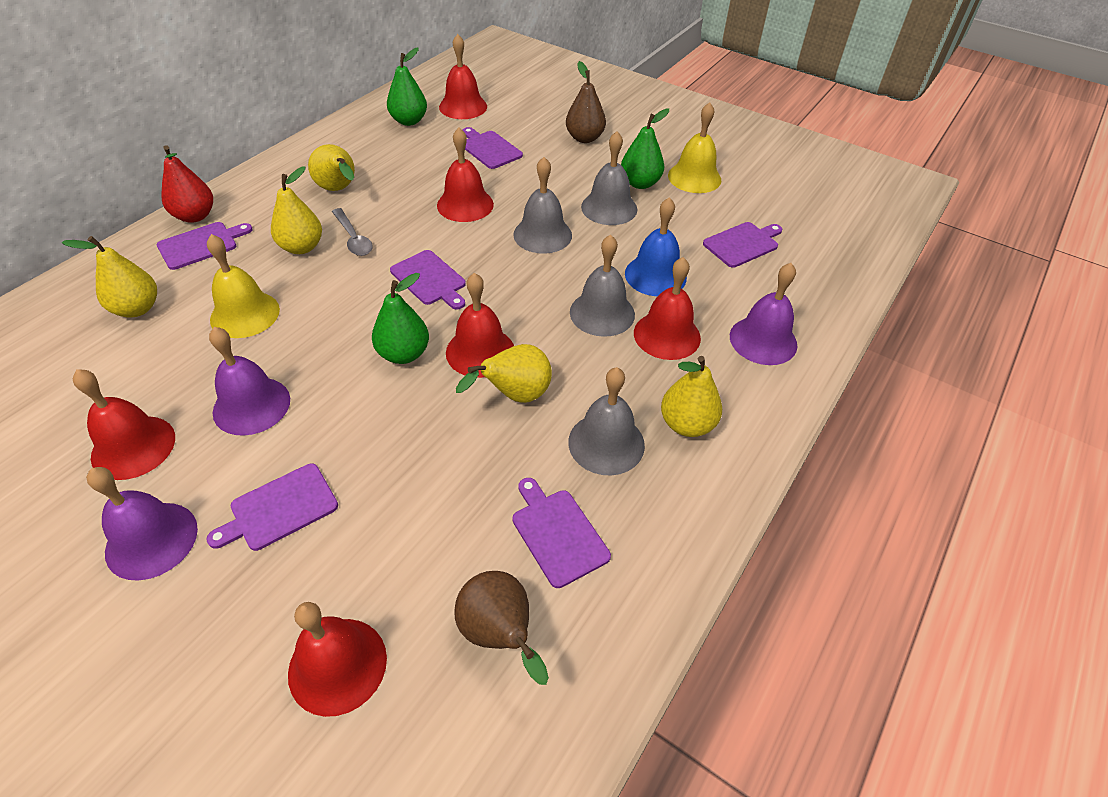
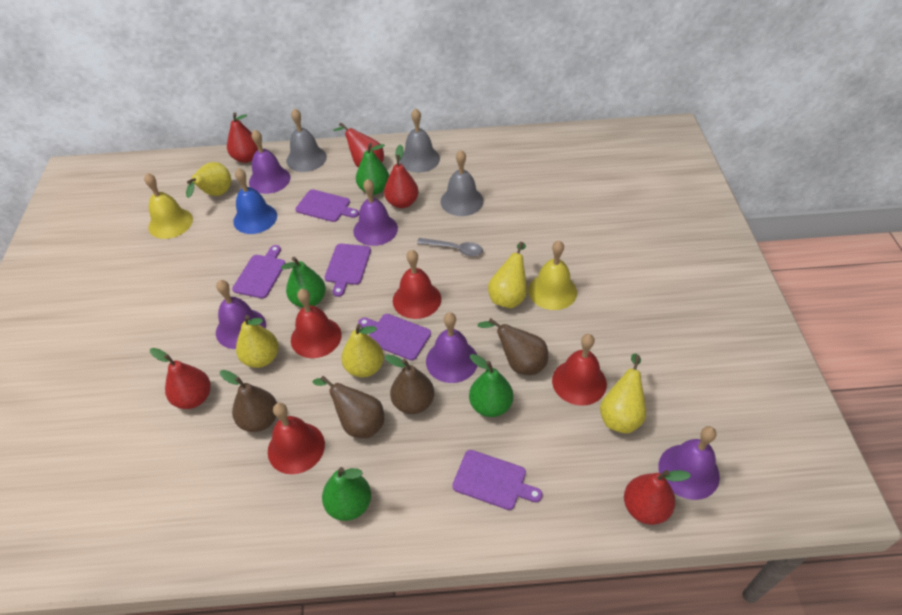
brown pear: [454,571,549,685] [566,61,606,143] = 2 -> [220,370,277,432] [312,376,384,438] [385,355,434,414] [477,318,548,375] = 4
green pear: [372,273,429,364] [387,48,427,126] [621,109,669,189] = 3 -> [281,257,326,308] [322,467,371,521] [356,143,389,195] [469,354,513,417] = 4
grey bell: [513,157,572,254] [568,367,645,475] [570,235,635,337] [581,131,637,225] = 4 -> [286,108,327,172] [400,108,440,173] [441,150,484,216] = 3
purple bell: [86,467,198,581] [209,327,290,436] [730,263,797,365] = 3 -> [216,280,266,349] [249,129,291,194] [353,179,398,246] [426,312,477,383] [658,426,720,500] = 5
purple cutting board: [156,222,253,270] [206,464,338,551] [390,250,466,310] [463,127,523,169] [512,478,611,588] [703,222,782,268] = 6 -> [232,245,286,298] [295,189,359,222] [324,244,371,297] [358,314,431,361] [452,450,542,510] = 5
red bell: [73,369,175,480] [288,602,387,717] [437,128,494,222] [439,34,487,119] [446,273,514,378] [634,257,701,360] = 6 -> [268,402,325,474] [291,289,342,358] [393,250,441,319] [552,334,607,406] = 4
red pear: [161,145,213,223] = 1 -> [150,348,211,409] [227,112,258,163] [333,123,384,168] [384,144,419,208] [624,470,691,525] = 5

